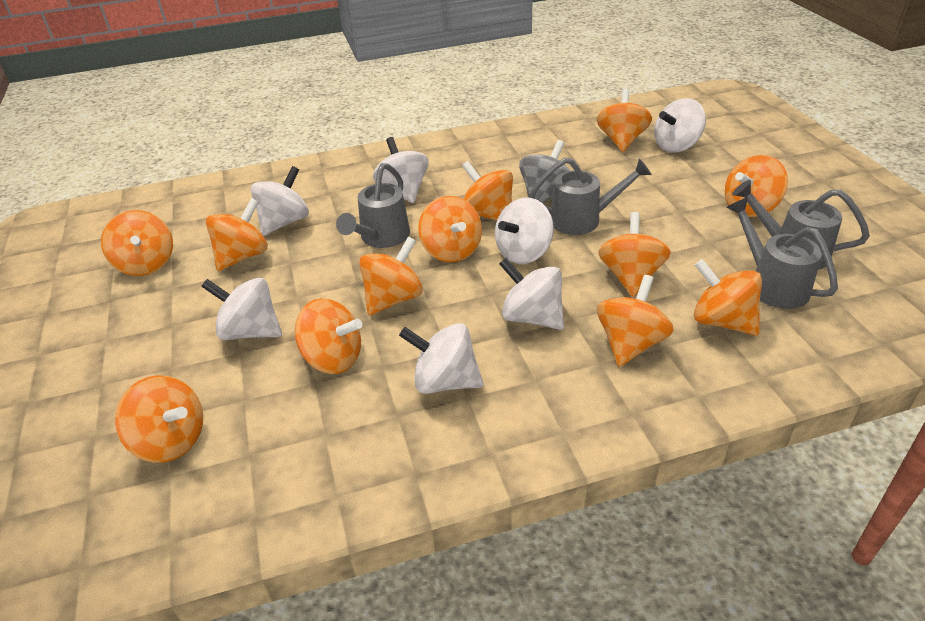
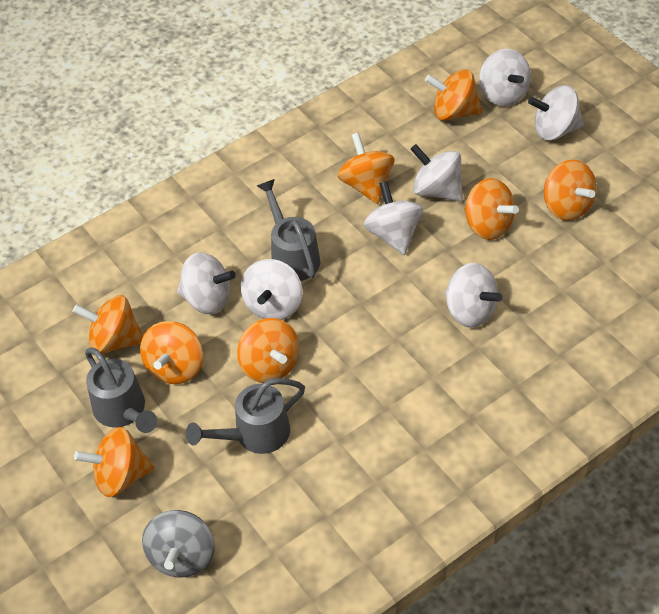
grey watering can: [336,163,410,248] [529,158,652,235] [726,197,838,309] [732,180,870,270] = 4 -> [85,347,157,433] [186,378,305,454] [257,179,320,281] = 3
orange spinning top: [101,210,173,276] [115,375,203,463] [206,198,268,271] [294,298,362,374] [359,237,423,315] [418,196,482,262] [462,161,513,221] [597,89,652,152] [597,275,674,367] [598,212,671,297] [694,259,762,336] [725,155,788,217] = 12 -> [73,295,143,354] [74,427,155,497] [140,321,203,384] [237,318,300,383] [337,133,394,204] [425,69,483,121] [464,178,519,240] [544,160,597,221] = 8

